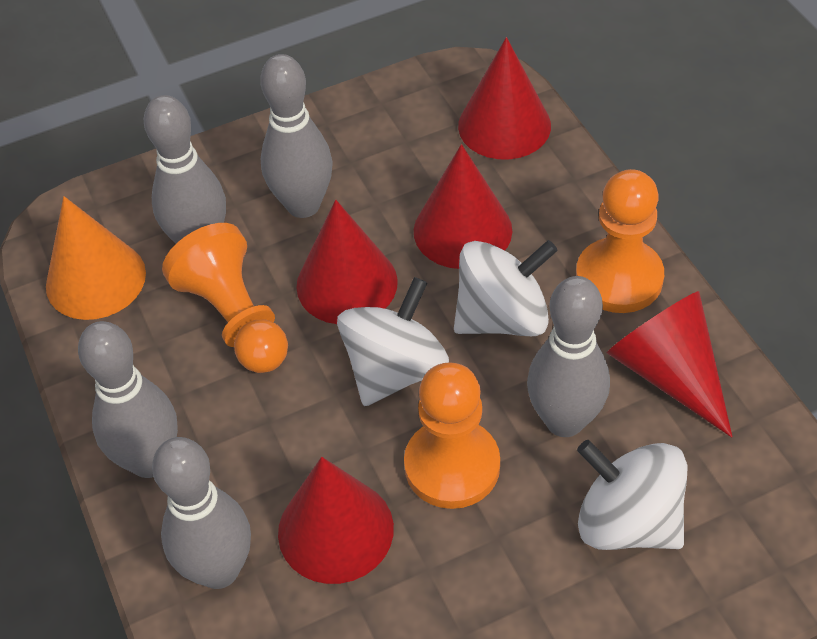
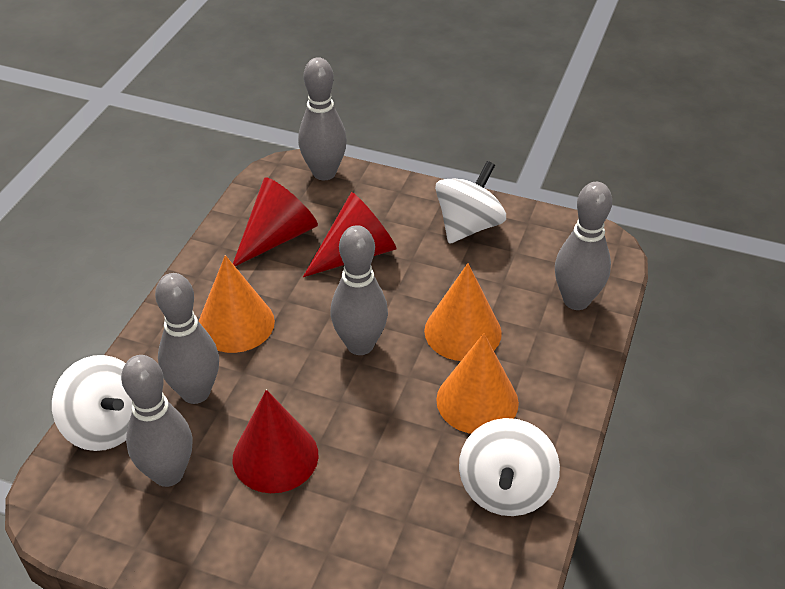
orange cone: [46,196,146,320] = 1 -> [199,255,275,353] [424,263,502,361] [436,333,519,434] = 3
orange pawn: [162,223,288,373] [404,362,500,509] [576,169,664,313] = 3 -> none = 0
red cone: [278,457,394,584] [296,200,398,324] [414,144,512,269] [458,37,551,160] [607,291,732,437] = 5 -> [232,390,318,493] [233,178,318,266] [303,192,397,277] = 3

